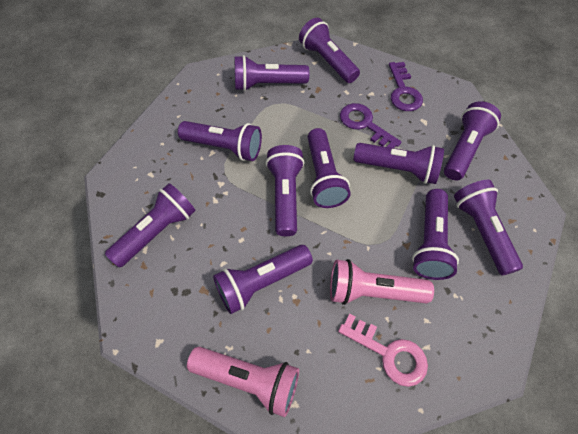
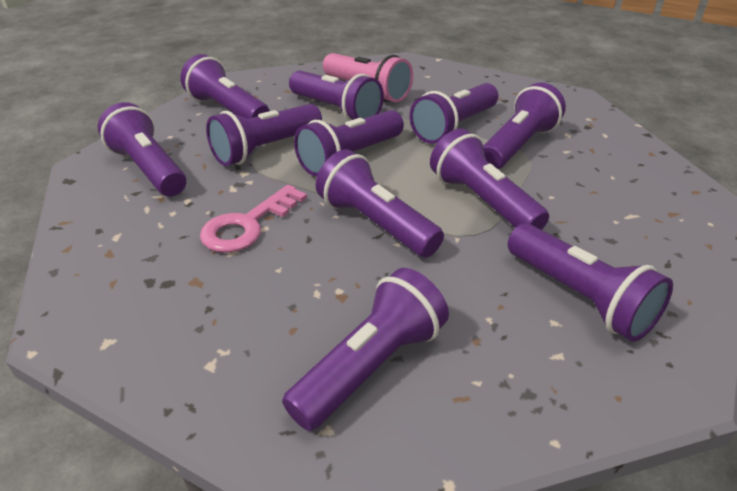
pink flashlight: [187,347,299,417] [330,259,434,305] = 2 -> [323,53,413,102] = 1
purple key: [340,103,401,148] [389,62,423,111] = 2 -> none = 0

